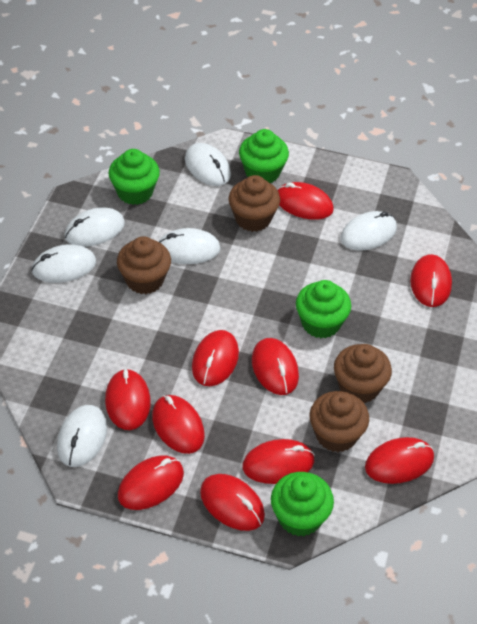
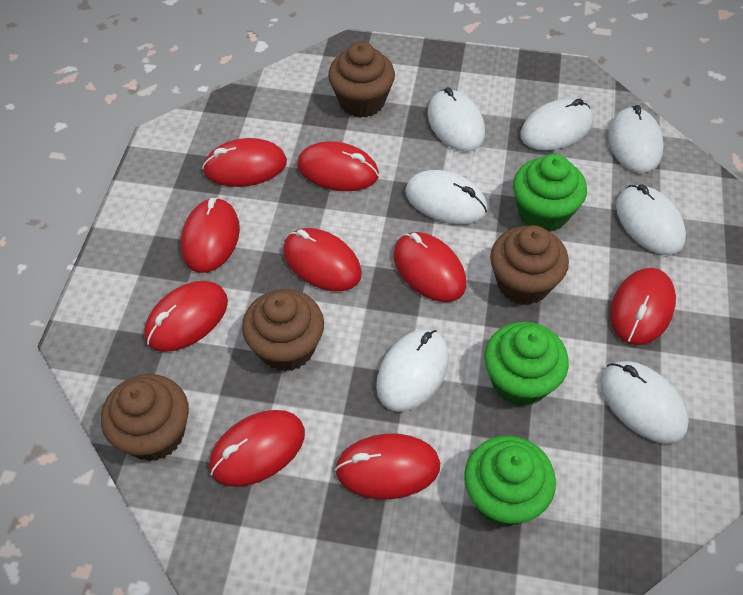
green cupcake: [109,149,160,205] [239,129,289,183] [271,472,334,536] [296,280,351,338] = 4 -> [464,436,556,526] [484,322,569,406] [513,154,587,232] = 3
red mouse: [105,369,151,430] [118,456,184,510] [152,395,205,454] [192,330,239,386] [200,474,265,531] [242,439,315,484] [252,338,299,395] [277,182,334,220] [365,437,434,484] [410,254,452,307] = 10 -> [144,281,228,352] [181,197,240,273] [202,138,287,187] [209,410,305,487] [283,228,362,291] [297,141,379,191] [335,434,440,499] [393,232,466,302] [610,268,676,345] = 9
white mouse: [31,244,96,283] [57,405,107,467] [65,207,125,246] [158,228,220,264] [185,143,231,186] [340,211,397,250] = 6 -> [376,329,449,412] [405,170,487,224] [428,87,485,152] [520,99,593,151] [600,361,689,444] [608,105,664,173] [616,184,686,255] = 7

